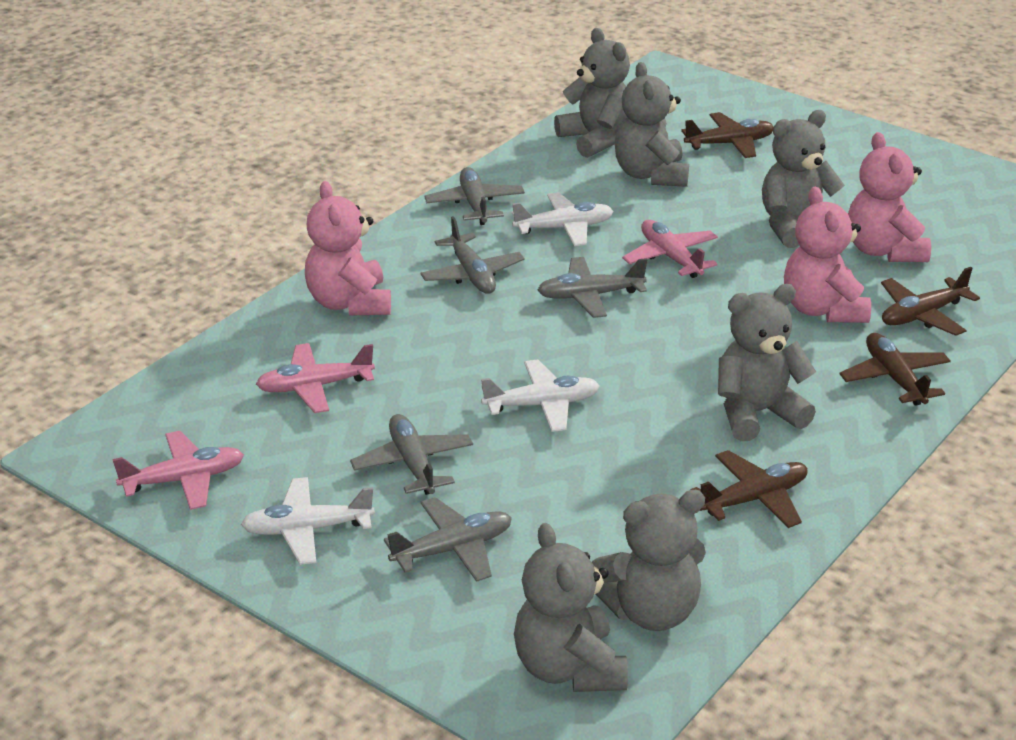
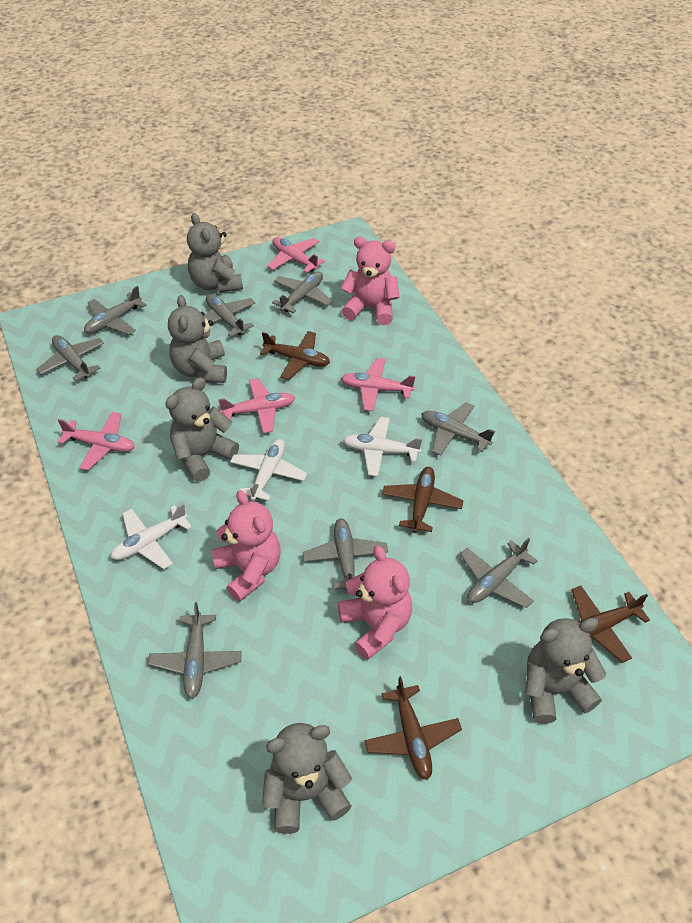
grey plane: [350,414,473,495] [384,497,512,582] [421,216,525,294] [424,167,525,225] [538,257,647,318] = 5 -> [36,335,104,381] [84,286,147,335] [148,602,242,699] [204,294,255,337] [272,272,332,313] [303,518,388,590] [421,402,495,455] [460,538,538,608] = 8
grey teddy bear: [514,523,628,692] [554,28,630,158] [592,490,706,631] [615,62,689,187] [718,284,816,441] [762,110,845,248] = 6 -> [165,377,239,482] [168,295,227,383] [187,213,243,293] [262,723,352,834] [525,618,606,724] = 5
pink plane: [112,431,244,510] [256,343,375,413] [622,220,718,278] = 3 -> [58,412,135,470] [218,378,295,433] [267,237,325,273] [341,358,416,411] = 4

